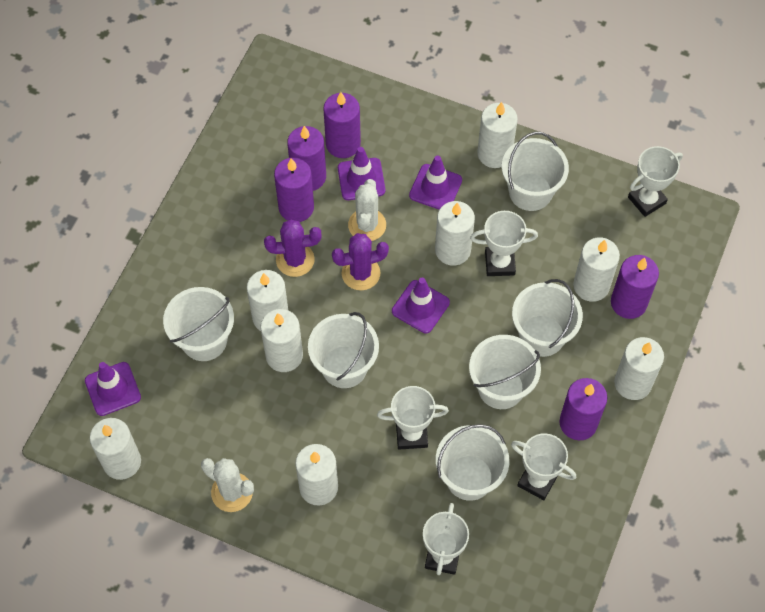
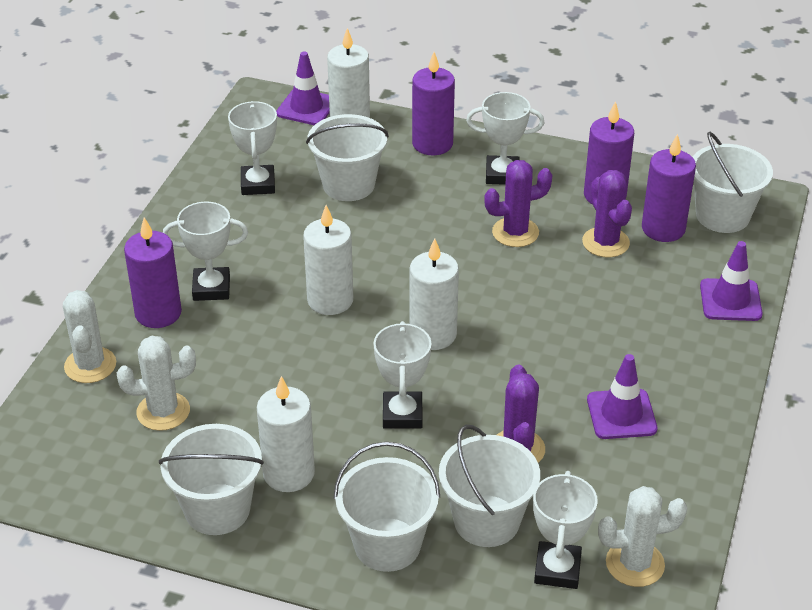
purple cactus: [264,219,322,277] [332,233,389,290] = 2 -> [484,160,552,247] [497,365,545,463] [582,170,632,257] = 3
purple candle: [274,158,314,222] [287,126,326,191] [323,92,361,158] [559,378,608,440] [611,255,659,319] = 5 -> [124,217,182,328] [412,52,455,155] [584,101,634,205] [642,134,696,242] = 4
purple traffic cone: [85,362,141,416] [338,147,385,200] [392,278,450,333] [409,155,462,210] = 4 -> [276,51,330,125] [587,354,657,439] [700,241,763,321] = 3
white bucket: [163,287,234,361] [308,312,379,388] [436,424,510,501] [469,335,541,409] [502,132,569,211] [512,279,583,357] = 6 -> [159,424,264,535] [306,114,389,201] [333,442,440,572] [439,425,540,547] [693,132,773,233] = 5
white cactus: [201,458,254,512] [348,179,386,241] = 2 -> [63,290,116,383] [117,336,196,431] [598,486,687,587] = 3
white candle: [90,418,141,480] [247,270,289,331] [260,309,303,372] [295,444,338,506] [435,201,475,266] [477,102,518,168] [573,237,620,302] [614,337,664,400] = 8 -> [257,376,315,492] [303,205,353,315] [327,28,370,118] [409,238,459,350] = 4

